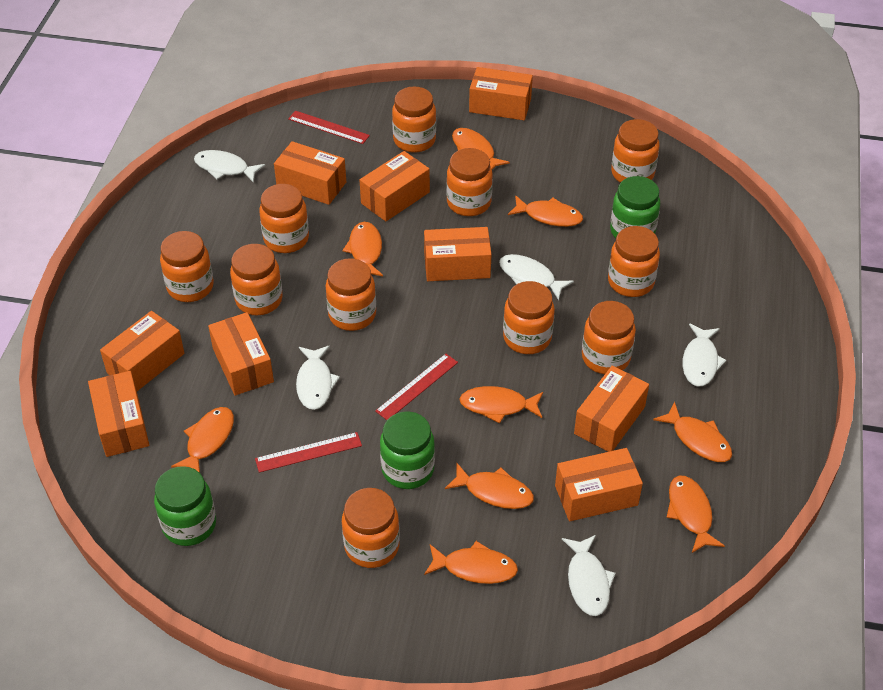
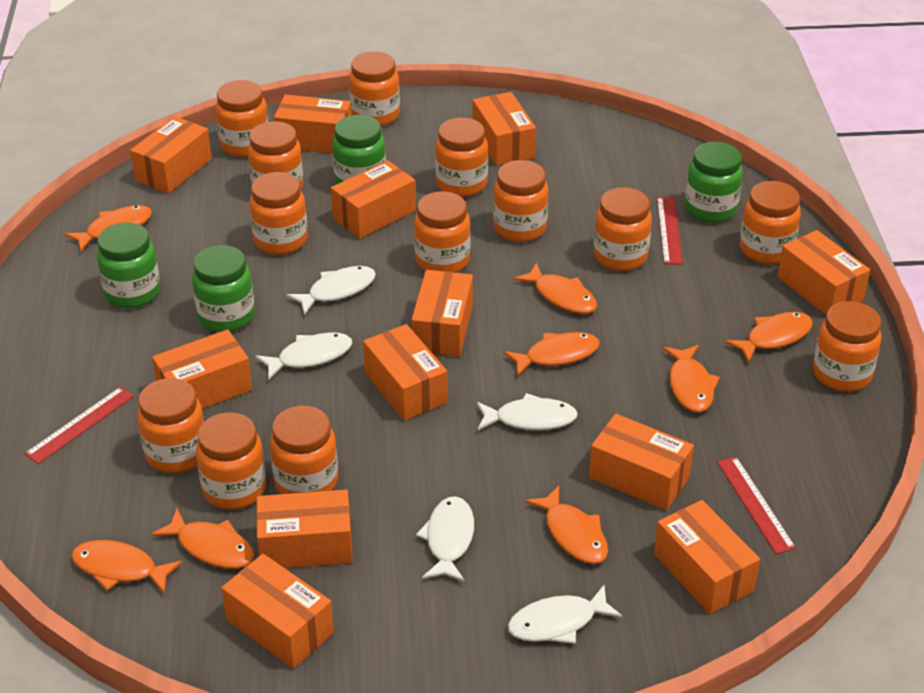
green jar: [154,466,216,546] [380,411,435,489] [610,176,660,238] = 3 -> [97,223,160,308] [192,245,255,332] [332,115,386,184] [685,142,743,223] = 4
orange box: [88,371,149,457] [100,311,185,391] [208,312,274,396] [274,141,346,205] [360,151,430,221] [424,227,491,281] [469,67,533,120] [555,448,643,521] [574,366,649,452] = 9 -> [130,116,212,194] [152,329,252,409] [221,554,334,669] [256,490,353,568] [274,95,351,153] [331,160,416,239] [363,324,448,421] [411,270,473,357] [473,92,536,166] [589,414,694,510] [654,500,760,614] [777,230,870,315] = 12
orange fish: [171,407,234,473] [342,222,383,276] [424,541,518,584] [445,463,534,509] [452,128,510,170] [460,386,543,424] [508,195,583,227] [653,401,732,462] [666,475,725,554] = 9 -> [65,205,152,251] [71,540,183,593] [151,509,254,569] [503,332,600,377] [513,262,597,314] [525,486,608,564] [663,345,720,413] [725,312,813,363] = 8
orange jar: [160,231,214,302] [230,244,283,315] [259,184,309,253] [326,258,376,331] [342,488,400,568] [392,86,436,153] [446,148,493,216] [503,281,555,354] [582,301,636,374] [608,226,660,297] [611,119,660,183] = 11 -> [137,378,204,473] [196,412,266,510] [215,80,269,157] [248,121,304,189] [250,172,307,255] [270,406,338,494] [349,51,400,126] [414,191,471,273] [435,118,488,197] [493,160,548,242] [594,187,652,271] [740,181,801,264] [813,301,882,392] = 13

